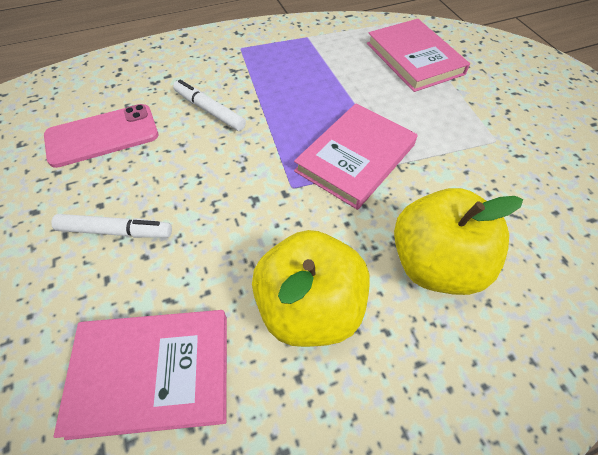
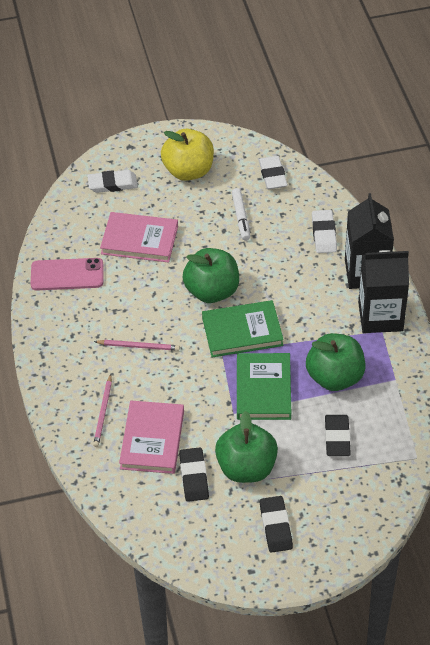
black carton: none = 0 -> [345,193,394,289] [358,250,409,333] = 2
black eraser: none = 0 -> [179,448,209,502] [260,496,293,553] [325,415,351,456] = 3
green apple: none = 0 -> [182,248,239,303] [215,411,278,483] [306,333,366,391] = 3
green book: none = 0 -> [202,300,284,357] [237,353,291,420] = 2
pink book: [54,310,227,440] [294,103,418,210] [367,19,470,92] = 3 -> [100,212,178,263] [119,401,184,474] = 2
pink pencil: none = 0 -> [93,374,112,447] [94,340,180,351] = 2
white eraser: none = 0 -> [87,170,138,193] [259,156,288,189] [312,210,337,253] = 3
white marker: [51,214,172,238] [173,80,246,131] = 2 -> [232,188,250,241] = 1
yellow apple: [252,230,369,347] [394,188,523,295] = 2 -> [161,129,214,181] = 1

